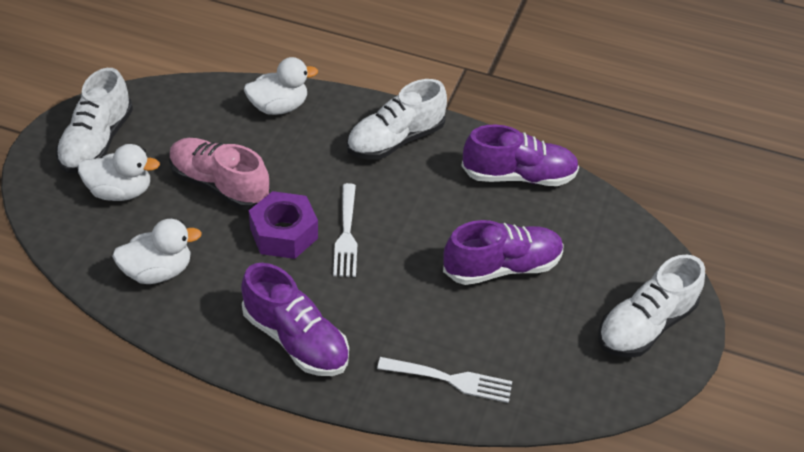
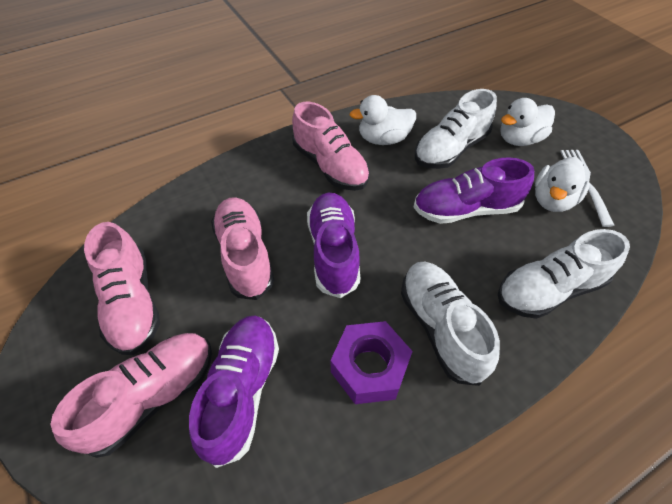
pink shoe: [169,138,270,210] = 1 -> [50,333,212,458] [84,222,160,355] [211,197,275,300] [292,102,370,191] = 4
white fork: [333,183,357,277] [377,357,512,403] = 2 -> [560,150,615,227] = 1

